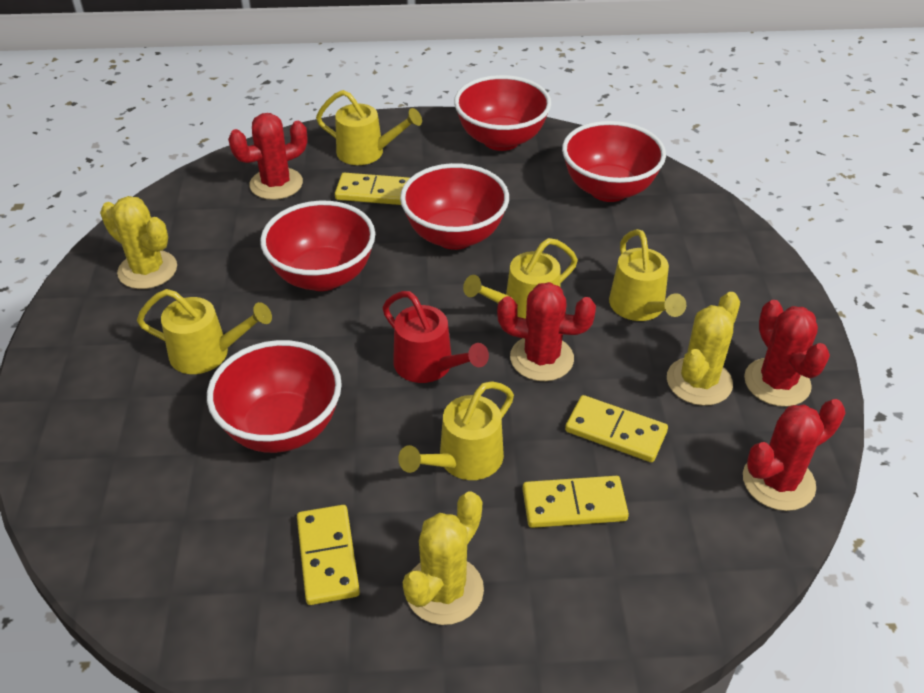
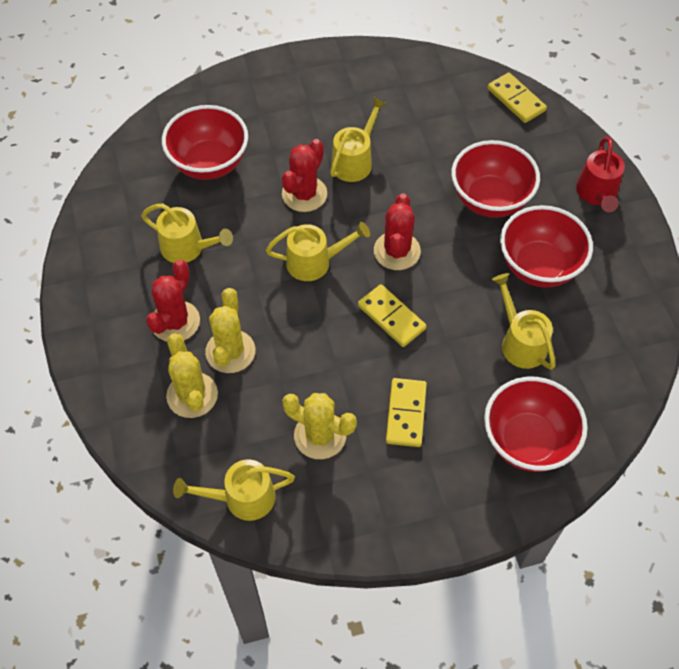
red bowl: [207,340,342,453] [260,201,375,291] [400,163,509,250] [454,75,551,151] [562,121,666,202] = 5 -> [162,105,248,180] [451,140,540,218] [484,377,588,472] [500,205,593,287] = 4
red cactus: [228,113,308,200] [497,282,596,381] [743,399,846,511] [744,300,830,407] = 4 -> [146,260,200,342] [282,139,327,212] [374,193,421,270] = 3
yellow domino: [297,505,360,605] [335,173,410,205] [523,476,629,528] [565,395,668,462] = 4 -> [358,284,426,347] [386,378,427,447] [487,73,547,123] = 3

